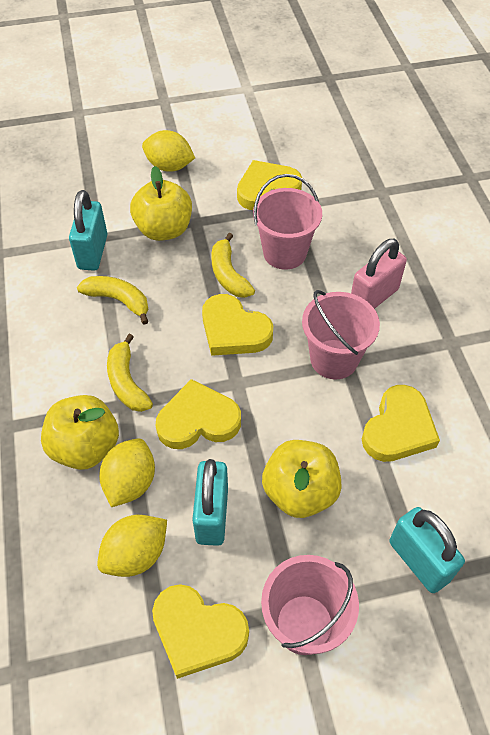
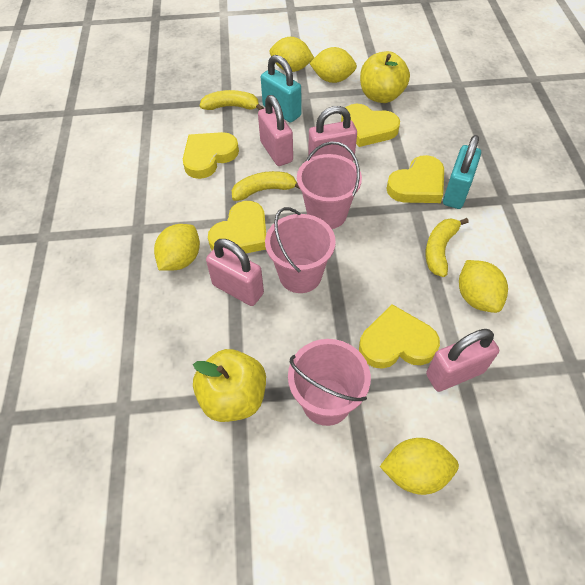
pink padlock: [351,239,407,309] = 1 -> [206,239,264,306] [258,95,293,166] [308,106,357,161] [426,329,499,392] = 4
turquoise padlock: [69,190,107,271] [192,459,228,546] [389,507,465,593] = 3 -> [261,55,301,123] [443,135,481,209] = 2
yellow apple: [41,395,119,470] [130,166,192,241] [262,440,342,518] = 3 -> [193,349,266,422] [360,51,410,103] = 2
yellow lemon: [97,515,167,577] [99,438,155,507] [142,130,195,172] = 3 -> [154,224,200,271] [270,37,314,72] [309,47,357,83] [380,438,459,495] [459,260,508,313] = 5

